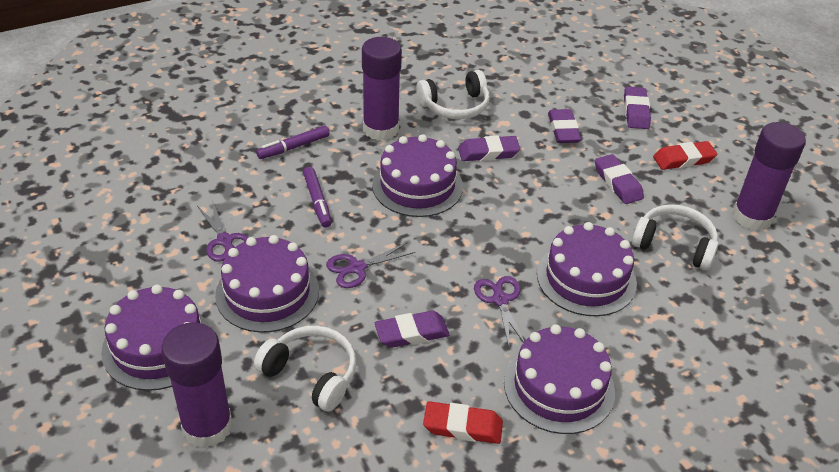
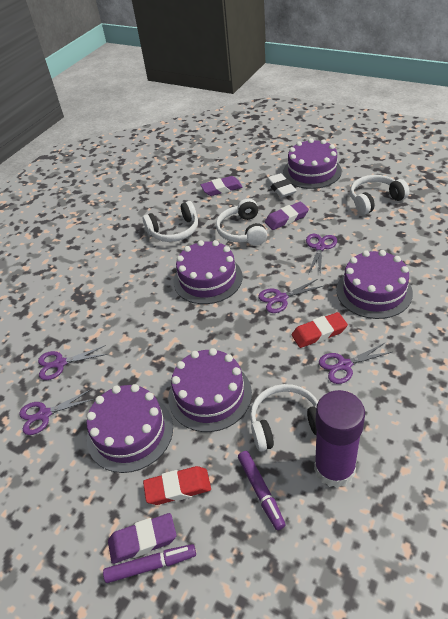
purple eraser: [375,311,450,348] [458,136,520,161] [548,109,581,143] [595,154,644,204] [624,87,651,129] = 5 -> [108,513,176,564] [201,176,242,196] [265,202,309,230] = 3
purple glue stick: [161,322,233,448] [362,37,402,141] [732,122,806,231] = 3 -> [314,390,365,488] = 1
purple scissors: [197,200,248,262] [326,243,415,288] [474,276,525,346] = 3 -> [19,389,95,435] [38,345,107,380] [258,279,323,313] [306,234,337,275] [319,343,392,384] = 5
white eraser: none = 0 -> [266,173,297,198] = 1
white headphones: [254,326,356,412] [416,70,489,119] [632,204,719,270] = 3 -> [143,201,198,242] [216,198,267,246] [250,384,318,452] [350,175,409,215] = 4

